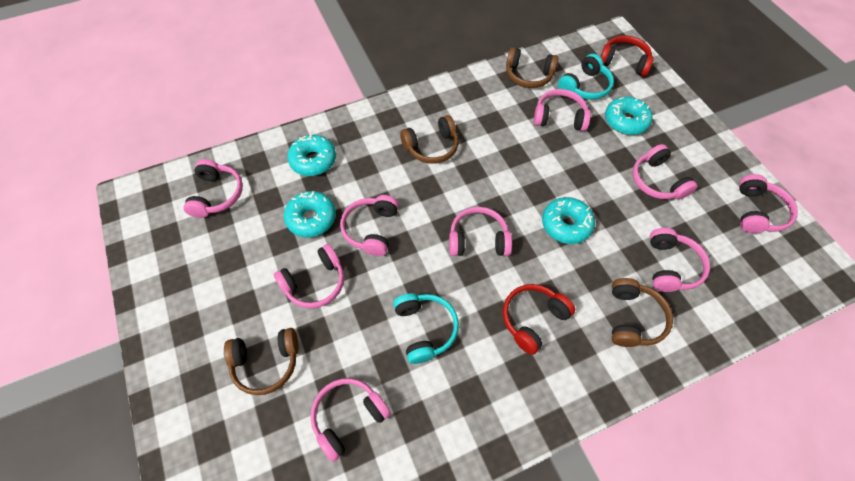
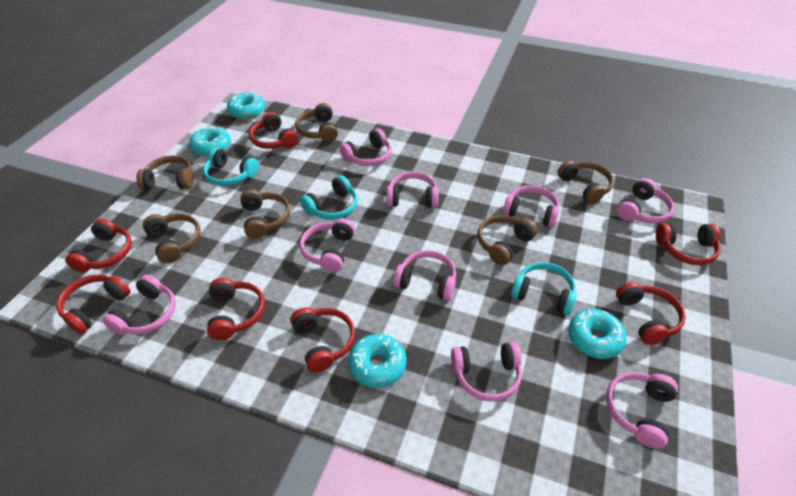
brown headphones: [224,328,299,395] [400,115,459,164] [506,47,558,88] [612,278,673,347] = 4 -> [136,156,193,190] [143,213,201,264] [240,189,290,239] [295,103,338,142] [477,215,537,265] [557,160,614,204] = 6
red headphones: [503,284,575,355] [600,36,654,77] = 2 -> [57,275,131,334] [65,219,132,273] [207,278,265,340] [249,112,298,149] [290,307,355,372] [616,282,686,345] [656,223,721,265] = 7
turquoise headphones: [393,293,459,364] [558,54,614,100] = 2 -> [203,148,259,186] [300,175,358,220] [511,262,577,315] = 3

